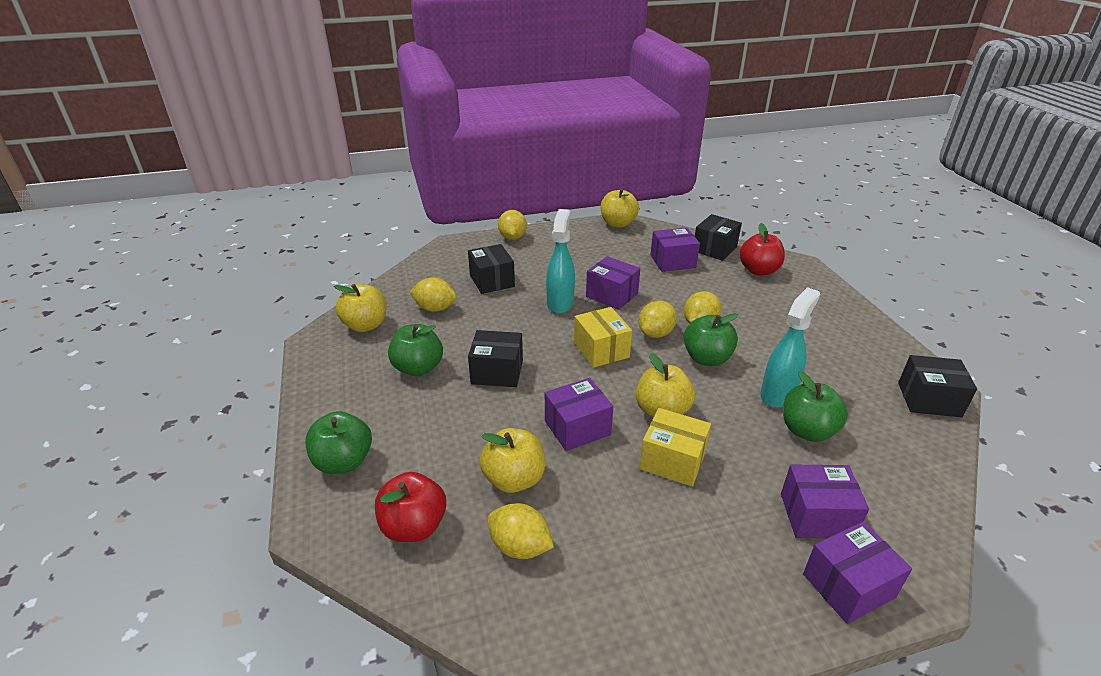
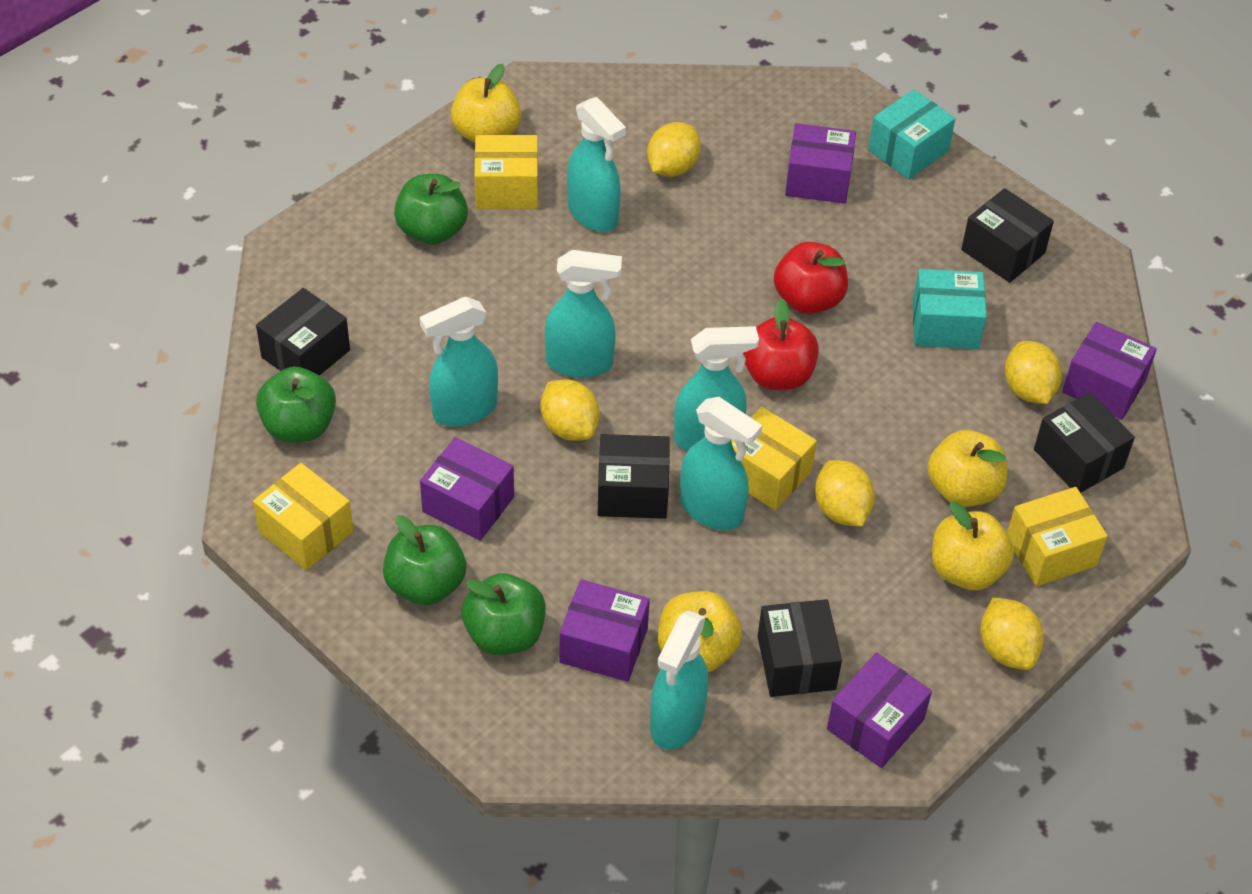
black box: [468,244,515,294] [468,330,523,387] [695,214,742,261] [898,355,977,417] = 4 -> [256,288,350,376] [598,434,670,519] [758,599,842,697] [961,188,1054,283] [1034,392,1135,493] = 5
turquoise box: none = 0 -> [868,89,955,179] [912,269,987,349] = 2
turquoise spray bottle: [546,209,575,314] [760,287,820,408] = 2 -> [419,297,498,427] [545,250,622,378] [567,97,626,232] [650,610,708,750] [674,326,759,451] [680,397,762,530] = 6
yellow box: [574,307,632,368] [640,408,711,487] = 2 -> [253,463,353,570] [474,135,538,209] [731,406,817,510] [1007,487,1108,586] = 4

